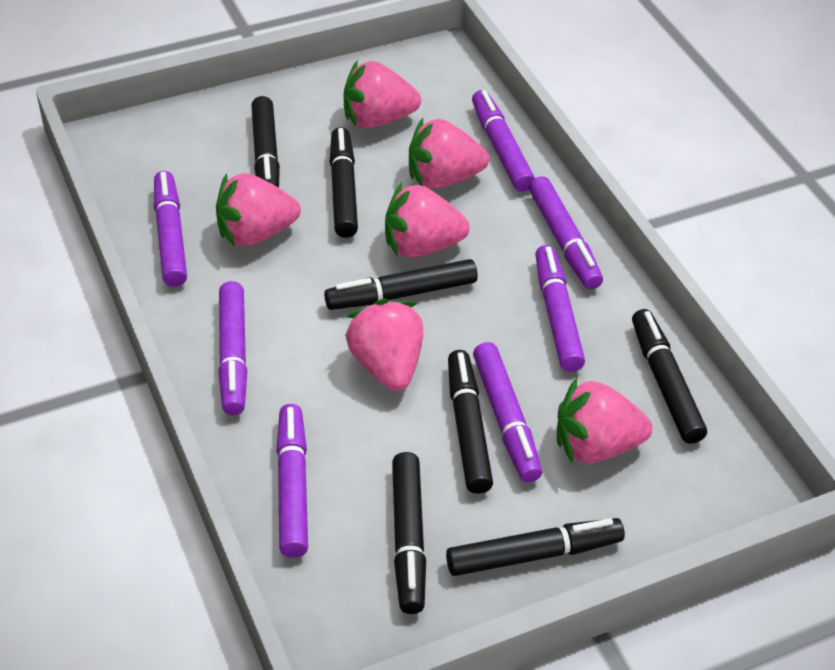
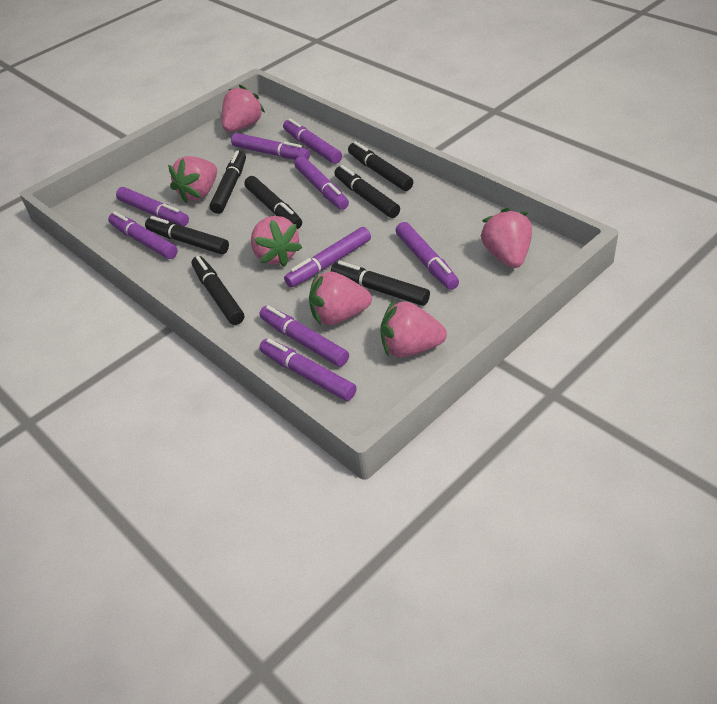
purple marker: [154,171,187,287] [218,281,247,415] [276,404,308,558] [472,90,535,192] [473,342,542,482] [529,176,603,289] [535,245,585,372] = 7 -> [108,211,178,259] [116,187,189,226] [231,133,310,160] [259,305,349,367] [259,338,357,401] [283,118,342,164] [284,227,371,288] [294,156,349,210] [396,222,459,290] = 9

